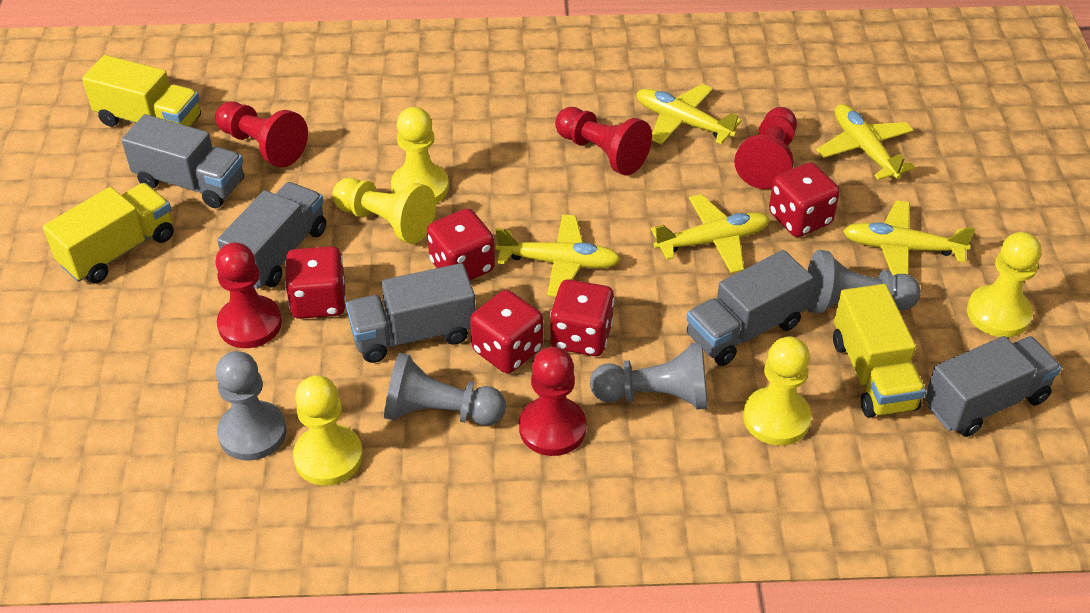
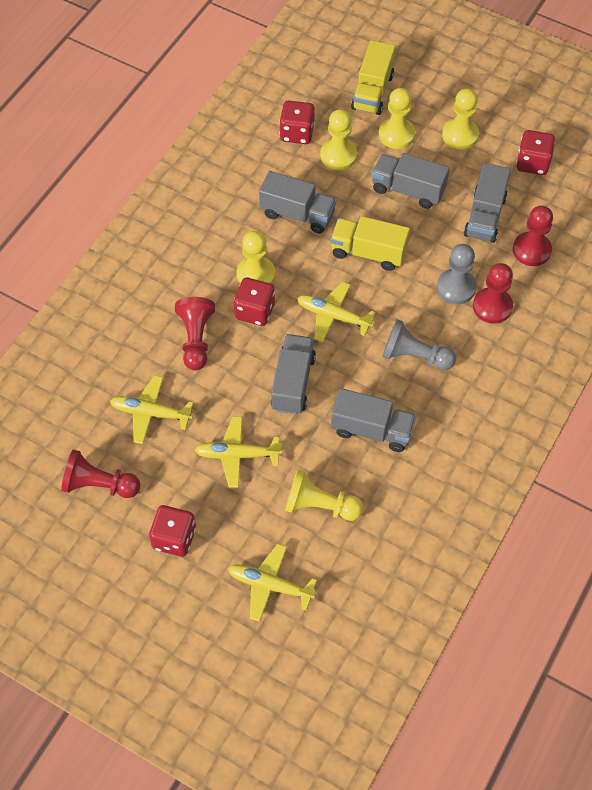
grey pawn: [216,351,287,461] [384,353,506,426] [590,342,708,409] [807,250,921,313] = 4 -> [382,319,456,370] [437,244,476,304] = 2
red dice: [285,246,346,319] [427,208,495,280] [470,290,543,374] [550,279,614,356] [769,162,840,237] = 5 -> [149,505,196,557] [234,278,275,326] [279,101,315,144] [516,130,555,175] = 4
red pawn: [215,101,308,168] [215,242,282,348] [519,347,586,456] [555,107,652,176] [734,107,797,189] = 5 -> [61,450,140,498] [175,297,215,370] [473,263,513,324] [513,206,553,266] = 4
yellow plane: [495,214,621,297] [636,84,742,145] [651,194,770,273] [816,104,915,180] [843,200,975,275] = 5 -> [110,375,193,444] [195,416,282,488] [228,544,317,622] [297,282,376,343] = 4
yellow truck: [43,183,174,283] [82,55,201,127] [833,284,926,418] = 3 -> [330,216,410,271] [351,40,396,115] = 2

